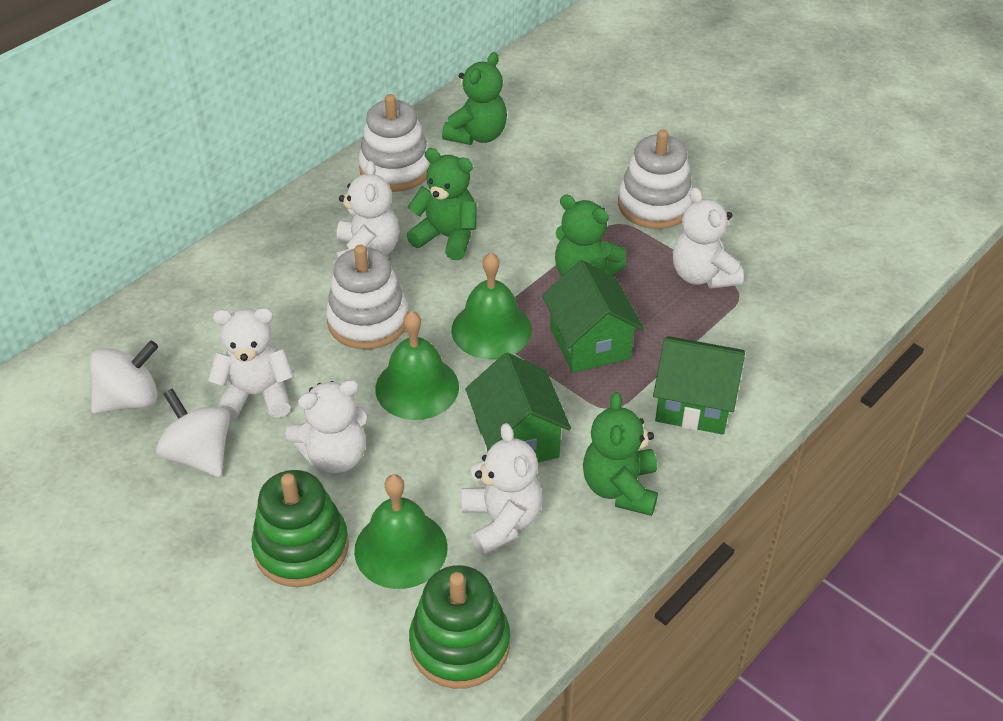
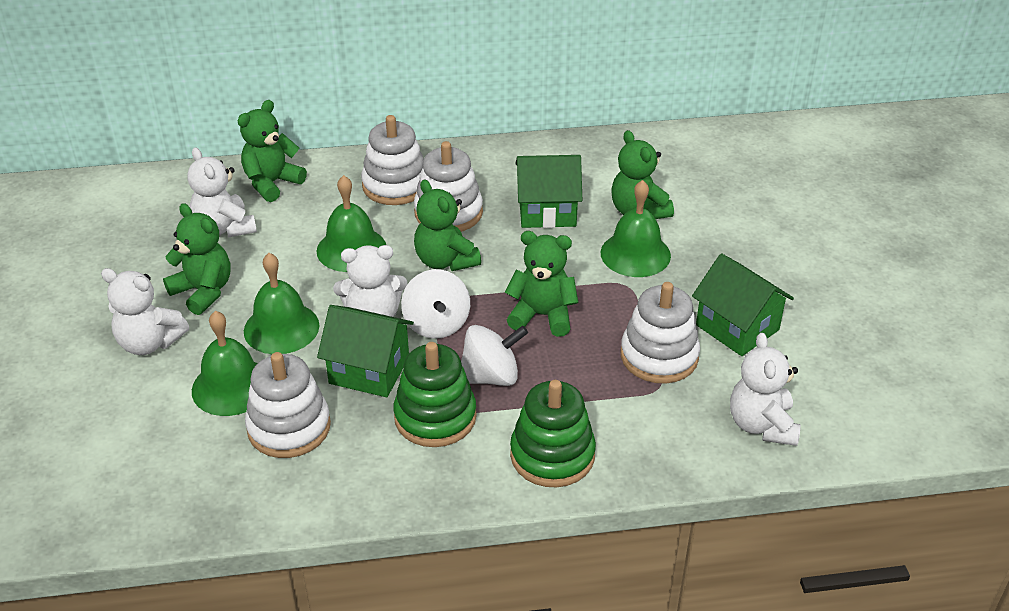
green bell: [354,474,448,589] [375,311,459,420] [452,253,532,359] = 3 -> [192,311,258,416] [244,253,319,354] [316,175,386,272] [600,180,671,277] = 4
green teddy bear: [407,148,477,260] [442,52,507,145] [555,195,626,276] [583,392,658,516] = 4 -> [163,203,231,315] [238,100,307,202] [414,179,481,271] [505,231,578,337] [611,130,674,219] = 5
white stacking toy: [326,245,408,349] [358,94,431,192] [618,129,692,229] = 3 -> [245,352,331,458] [361,115,424,205] [414,141,483,232] [621,282,700,384] = 4
white teddy bear: [208,308,294,420] [285,380,370,473] [336,160,399,259] [462,423,543,556] [673,187,744,289] = 5 -> [101,268,189,355] [187,147,257,238] [333,245,407,317] [730,333,801,446] = 4

